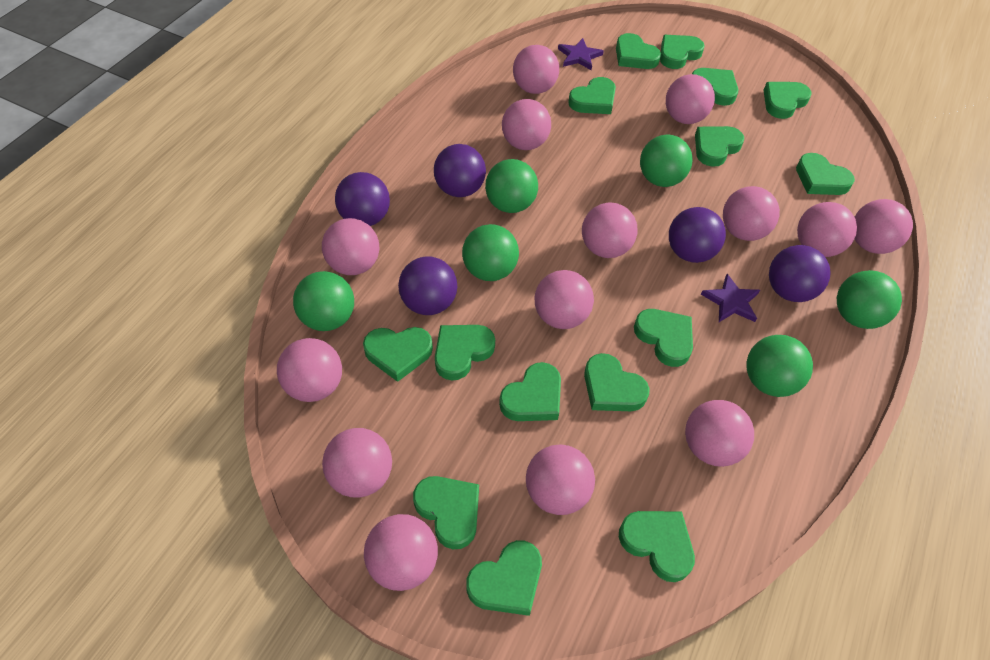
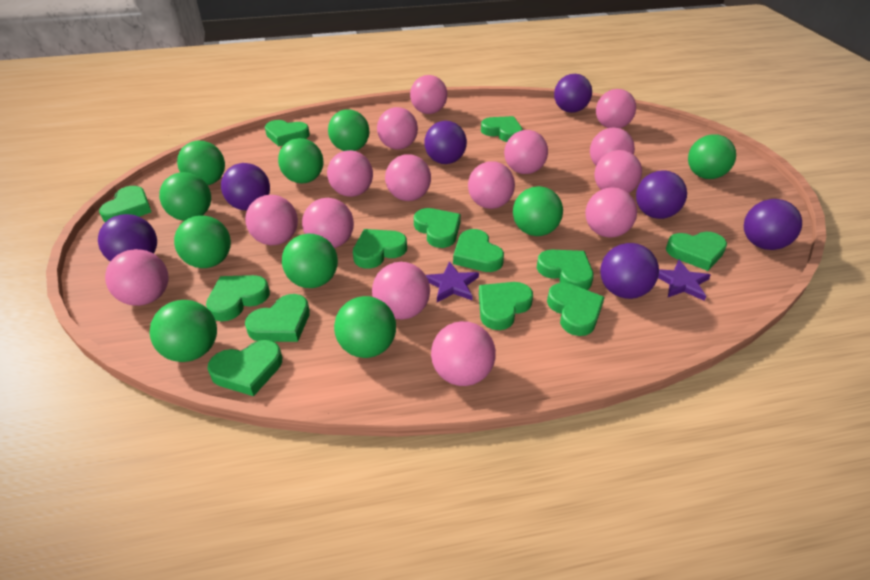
green ball: [293,271,354,331] [462,224,519,281] [485,159,538,213] [640,134,692,187] [746,335,813,397] [837,270,902,329] = 6 -> [149,300,217,362] [159,172,211,221] [174,215,231,268] [177,141,225,185] [278,138,324,184] [282,234,338,288] [328,110,369,151] [334,296,396,358] [513,186,563,236] [688,134,736,179] = 10
green heart: [363,327,433,382] [413,476,479,549] [435,325,495,380] [466,540,542,616] [499,362,561,421] [568,77,616,114] [584,353,650,411] [616,33,661,69] [619,511,695,582] [634,309,693,367] [660,35,705,69] [692,68,738,106] [695,126,744,167] [763,82,811,119] [796,153,855,195] = 15 -> [99,186,151,222] [206,275,270,321] [207,340,282,396] [245,294,310,342] [265,120,310,146] [353,229,407,269] [414,208,461,248] [453,229,504,272] [479,282,533,330] [481,116,523,142] [537,250,594,290] [547,283,605,336] [666,232,727,271] = 13
pink ball: [277,338,342,402] [322,218,379,275] [322,428,392,498] [364,514,438,591] [502,99,551,150] [513,45,559,94] [526,445,595,515] [534,270,594,329] [582,203,638,258] [666,74,715,124] [685,400,754,467] [723,186,780,241] [797,202,857,257] [855,199,913,254] = 14 -> [105,249,169,306] [245,195,298,245] [302,198,354,248] [327,150,373,197] [372,262,430,320] [377,107,418,149] [385,154,431,201] [410,75,447,114] [431,321,496,386] [468,161,515,209] [504,130,548,174] [585,187,637,238] [590,128,635,165] [594,150,642,193] [596,89,636,128] = 15
purple ball: [335,172,390,226] [398,257,457,315] [434,144,486,197] [669,207,726,263] [769,245,831,302] = 5 -> [98,214,157,262] [221,163,270,210] [424,121,467,164] [554,74,592,113] [600,243,659,299] [636,171,687,219] [744,199,802,250] = 7

